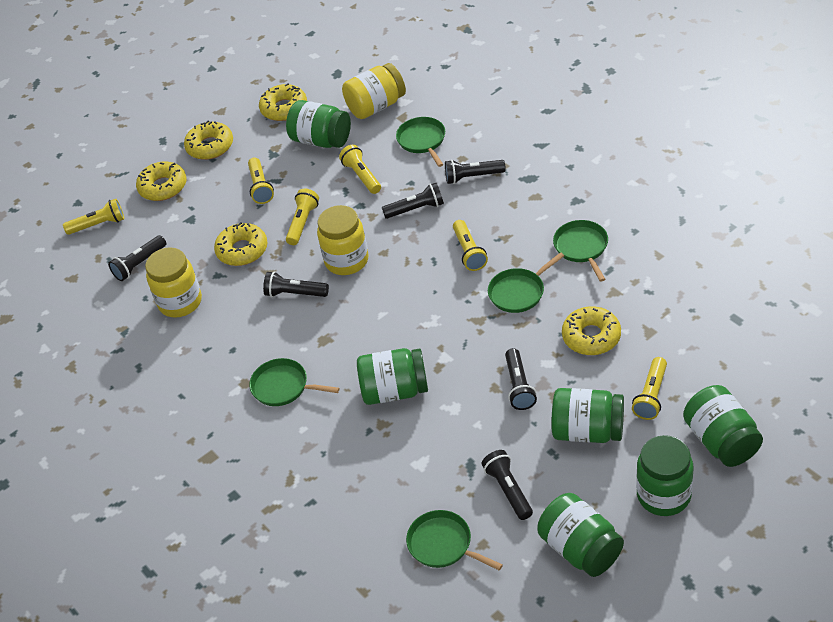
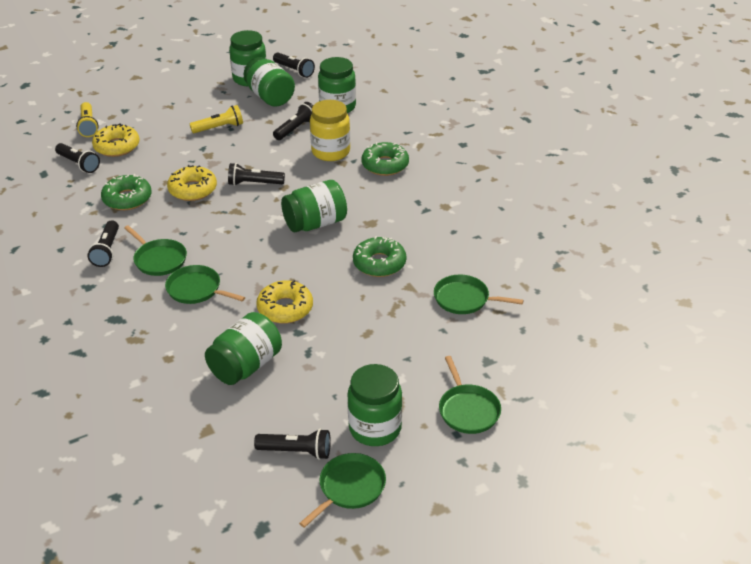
green donut: none = 0 -> [101,174,152,210] [353,236,406,277] [361,142,409,176] = 3
yellow donut: [136,162,186,201] [184,121,233,160] [214,222,268,266] [259,83,307,121] [562,306,621,355] = 5 -> [92,123,140,157] [167,165,217,201] [256,280,313,324] = 3
yellow flashlight: [63,199,124,235] [248,157,274,204] [286,189,319,245] [339,145,381,194] [453,220,488,271] [632,357,667,420] = 6 -> [76,102,99,137] [190,105,243,133] = 2
yellow jar: [145,247,202,318] [317,205,369,275] [342,63,406,119] = 3 -> [310,100,350,161] = 1

